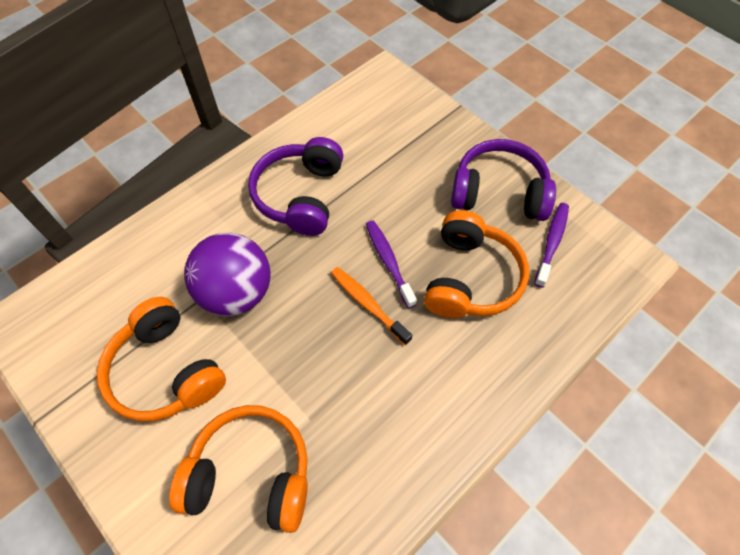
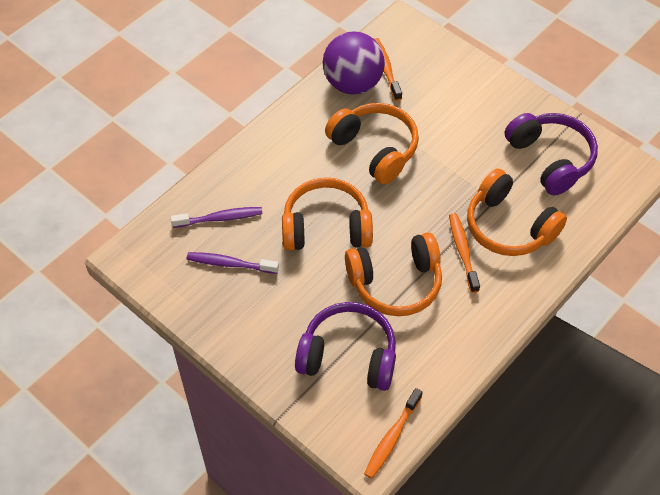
orange headphones: [97,297,226,422] [169,405,308,533] [424,210,529,318] = 3 -> [282,177,373,251] [325,103,419,184] [345,232,442,316] [467,169,567,256] = 4
orange toothbrush: [331,267,412,345] = 1 -> [364,388,423,479] [374,38,402,101] [449,213,480,293] = 3

